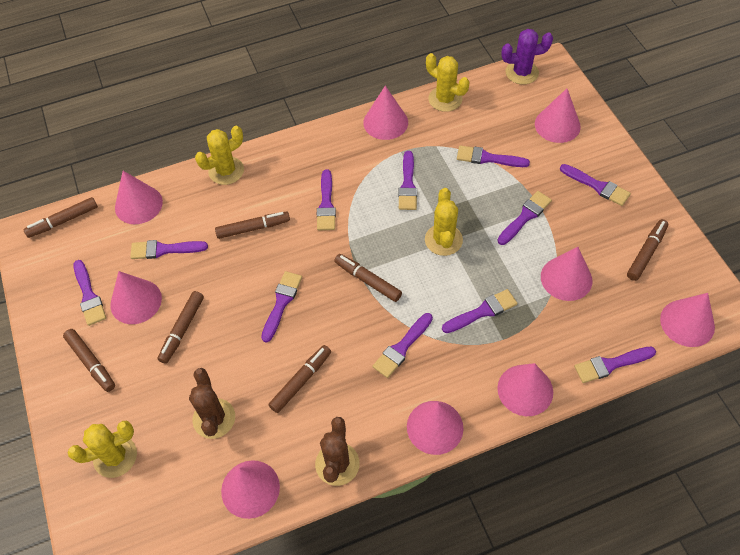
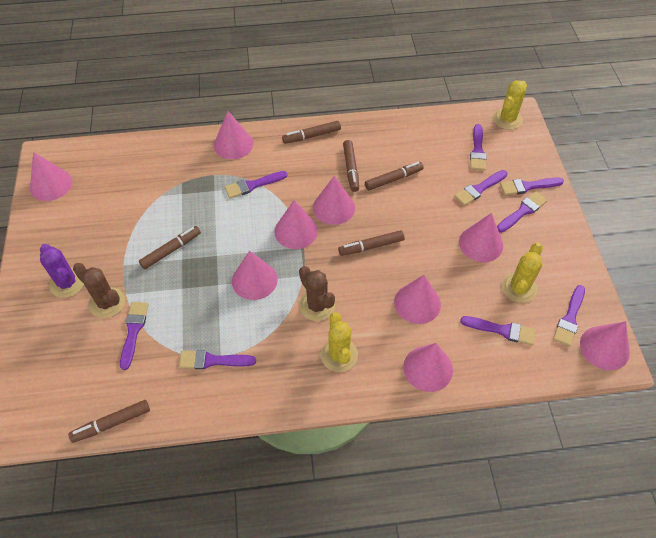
brown marker: [24,197,98,238] [63,329,115,392] [157,291,204,364] [215,212,290,239] [268,345,331,413] [334,254,402,302] [627,219,668,281] = 7 -> [69,400,150,443] [139,226,201,270] [282,121,341,144] [338,230,405,256] [343,140,359,192] [365,162,424,191] = 6
purple brush: [73,260,106,326] [130,240,208,259] [261,271,302,343] [317,170,336,230] [372,313,433,378] [398,151,417,210] [442,289,517,333] [457,146,530,167] [497,191,552,245] [560,164,631,206] [574,347,656,383] = 11 -> [120,302,149,370] [179,350,256,369] [225,171,287,198] [454,170,507,206] [460,316,536,345] [470,124,486,171] [497,191,547,233] [500,177,564,195] [553,285,585,347] = 9
yellow cactus: [67,421,137,478] [195,126,244,185] [425,188,463,256] [426,53,469,112] = 4 -> [321,312,358,372] [493,80,527,130] [502,242,543,303] = 3

